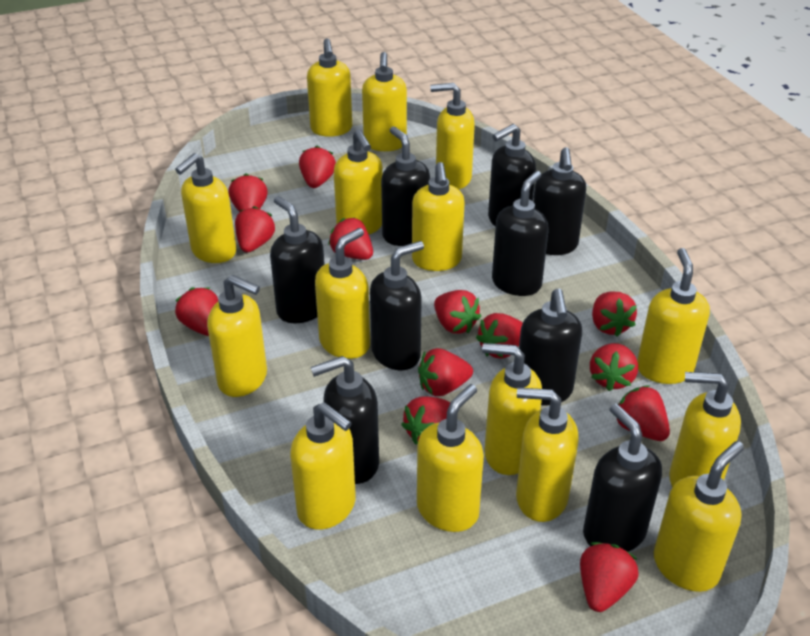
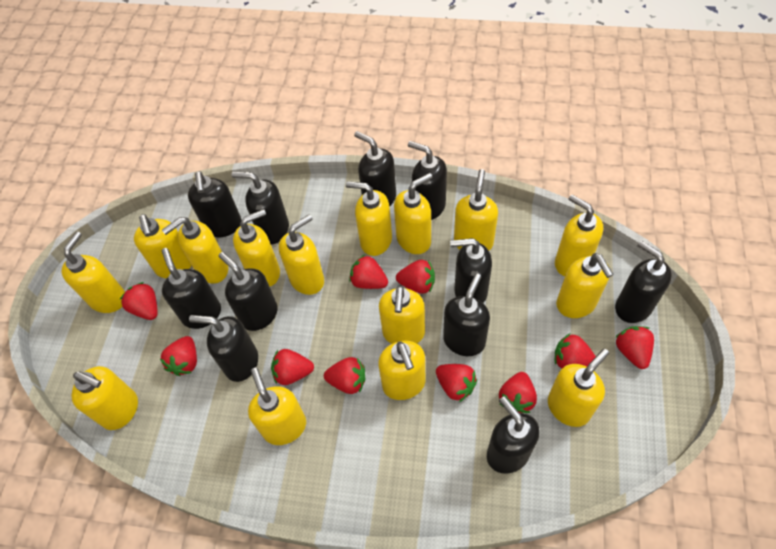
black soap dispenser: [270,196,325,323] [311,356,379,484] [370,241,424,370] [381,126,430,246] [488,124,536,227] [492,171,549,296] [519,288,582,405] [533,147,586,255] [583,404,662,552] = 9 -> [162,248,221,329] [188,171,242,237] [189,315,258,382] [219,252,278,331] [231,172,289,245] [354,131,396,207] [408,141,447,220] [443,273,490,356] [450,238,492,303] [487,396,540,474] [615,240,672,323] = 11
red strawberry: [175,287,218,336] [228,174,268,212] [235,206,275,253] [299,146,336,188] [328,217,373,260] [401,396,450,445] [418,348,473,396] [434,290,481,334] [476,313,523,359] [580,542,639,612] [590,343,638,391] [592,292,637,337] [613,385,670,441] = 13 -> [120,282,158,320] [160,336,197,376] [271,349,314,385] [324,357,365,394] [349,255,388,289] [396,260,435,294] [436,364,477,402] [499,372,537,413] [555,334,596,368] [615,326,654,369] = 10

